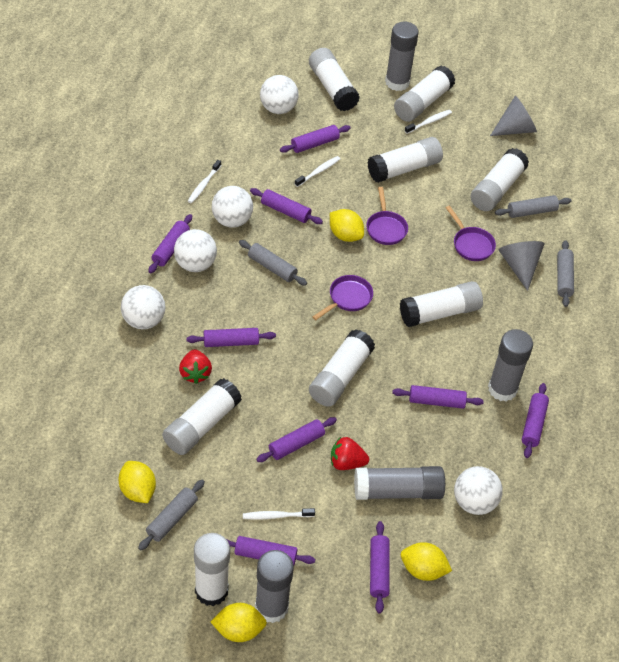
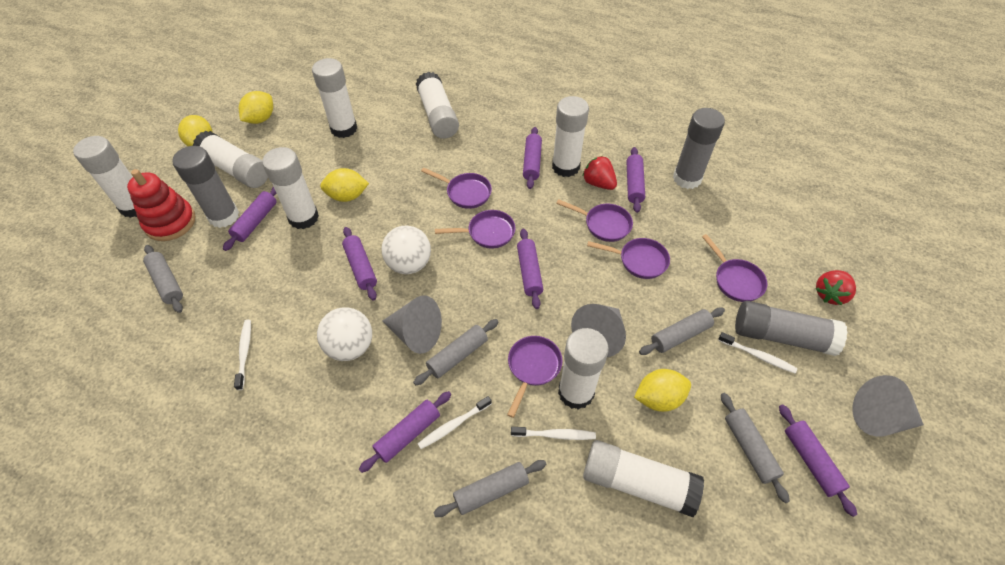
grey cone: [490,96,537,136] [499,241,545,291] = 2 -> [382,296,442,354] [571,304,626,357] [852,375,924,437] = 3
grey glue stick: [255,550,294,623] [354,466,445,500] [385,22,419,91] [488,329,533,402] = 4 -> [172,146,239,228] [673,108,725,189] [735,301,848,356] = 3
grey rolling pin: [138,480,205,550] [239,240,307,286] [495,195,571,218] [557,240,574,307] = 4 -> [143,245,183,313] [413,319,498,385] [433,460,546,517] [639,307,725,355] [721,393,790,503] = 5
purple pan: [312,275,373,320] [366,187,408,245] [446,206,496,261] = 3 -> [421,167,492,209] [435,210,515,248] [507,336,562,418] [556,199,633,242] [587,238,670,279] [702,234,768,302] = 6
purple rolling pin: [148,214,192,274] [186,328,276,347] [227,536,315,565] [250,188,323,224] [256,417,337,462] [280,125,351,153] [370,521,390,614] [392,385,484,409] [522,383,549,458] = 9 -> [223,186,277,251] [342,227,377,300] [359,391,451,473] [517,229,543,309] [523,127,542,189] [627,147,645,213] [779,404,857,517] = 7
red stacking toy: none = 0 -> [127,169,196,241] = 1
white ball: [121,285,166,329] [174,229,217,272] [212,186,253,228] [260,75,299,114] [454,466,503,515] = 5 -> [317,307,372,361] [382,225,431,274] = 2

